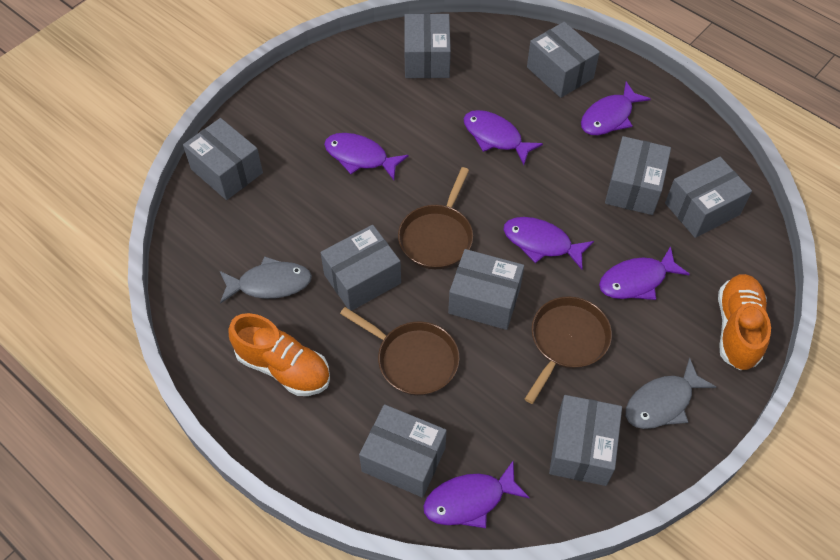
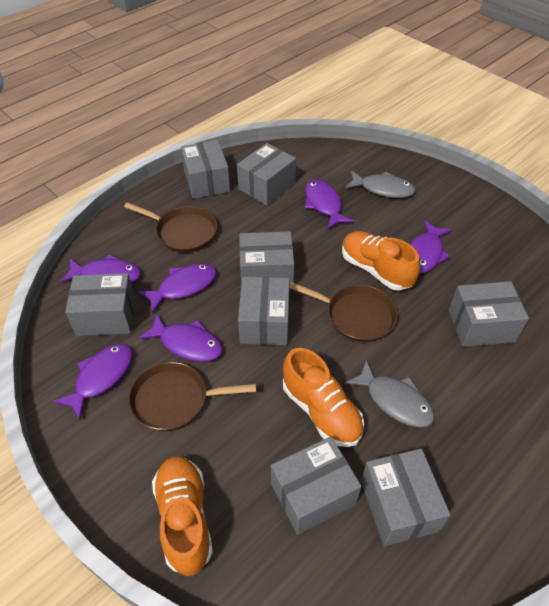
grey box: [183,118,263,200] [320,225,401,311] [359,404,447,498] [405,14,451,78] [448,249,524,330] [527,22,600,98] [549,395,622,486] [605,136,671,215] [665,157,752,238] = 9 -> [65,273,135,336] [181,140,230,199] [237,143,296,206] [238,277,290,345] [239,231,294,284] [271,436,362,535] [361,449,450,546] [449,281,529,347] = 8
orange shoe: [228,313,330,396] [718,274,771,370] = 2 -> [152,456,213,576] [283,348,364,447] [342,231,420,291] = 3

